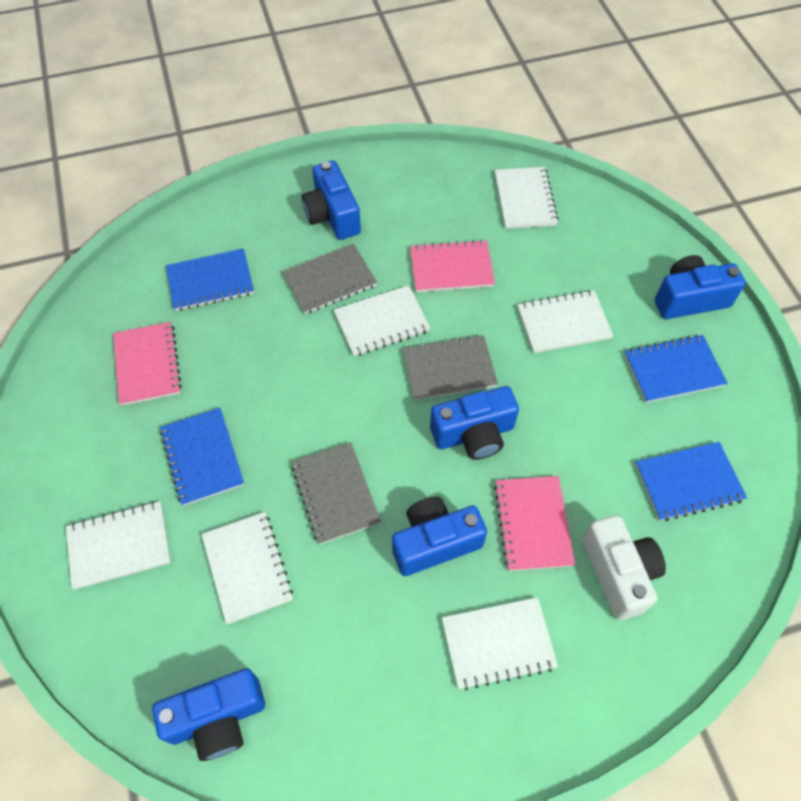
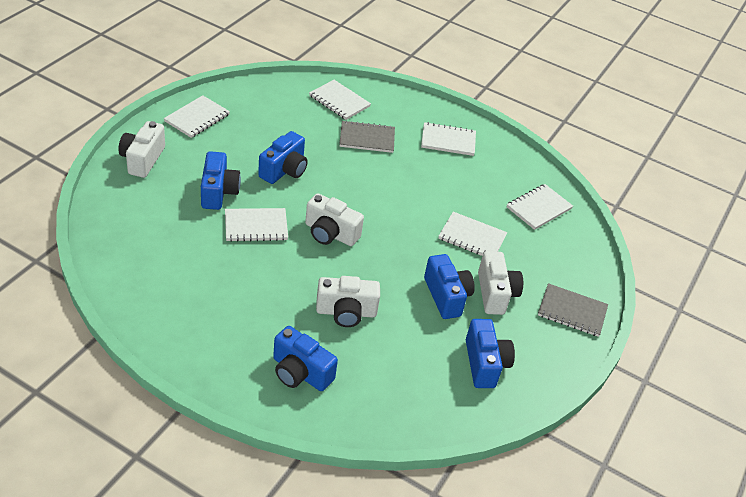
blue notebook: [160,408,244,506] [166,248,254,311] [624,335,727,403] [635,442,747,521] = 4 -> none = 0
grey notebook: [282,244,377,314] [291,442,381,545] [402,335,498,400] = 3 -> [339,120,395,153] [538,283,608,337] = 2
pink notebook: [113,322,182,406] [410,240,495,292] [494,476,575,571] = 3 -> none = 0
white camera: [582,515,666,620] = 1 -> [118,121,165,178] [305,193,364,246] [316,276,380,327] [478,251,523,315] = 4

